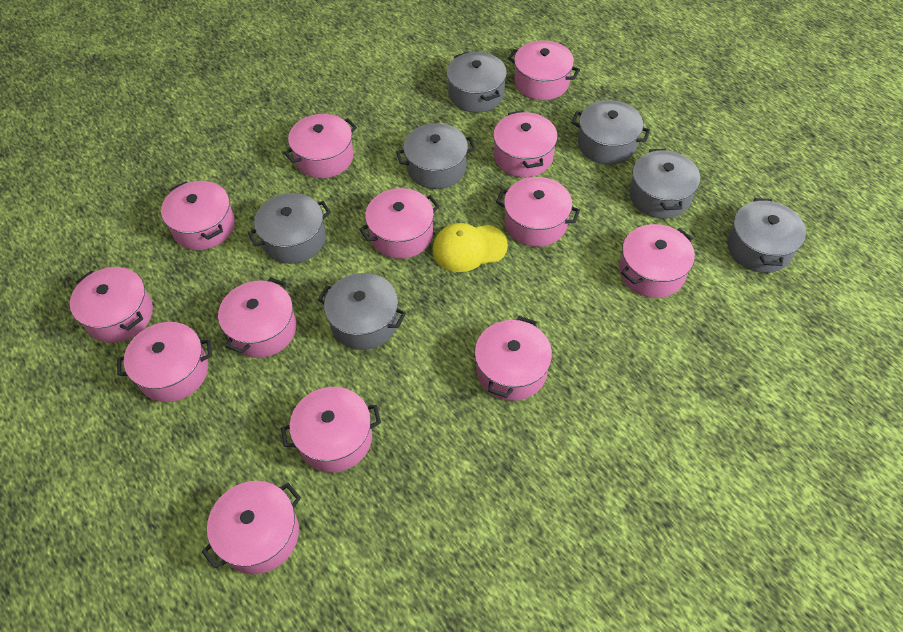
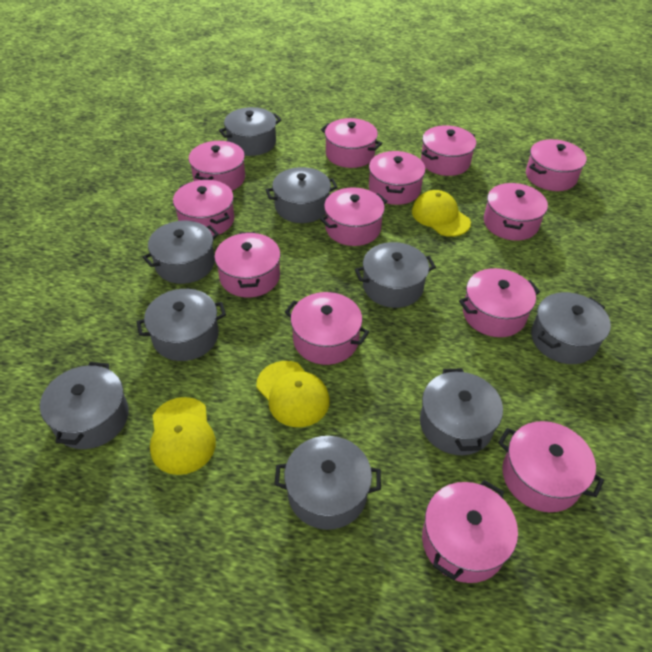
grey pot: [248,193,331,264] [318,273,406,350] [396,123,476,189] [447,52,507,112] [571,100,650,165] [629,149,700,219] [728,198,806,273] = 7 -> [40,362,129,449] [137,289,226,361] [143,221,219,284] [219,107,281,156] [266,167,338,223] [274,436,381,530] [355,242,436,308] [420,368,503,455] [531,292,611,364] = 9
yellow cap: [433,223,508,272] = 1 -> [150,397,216,475] [256,361,329,427] [412,190,471,237] = 3

